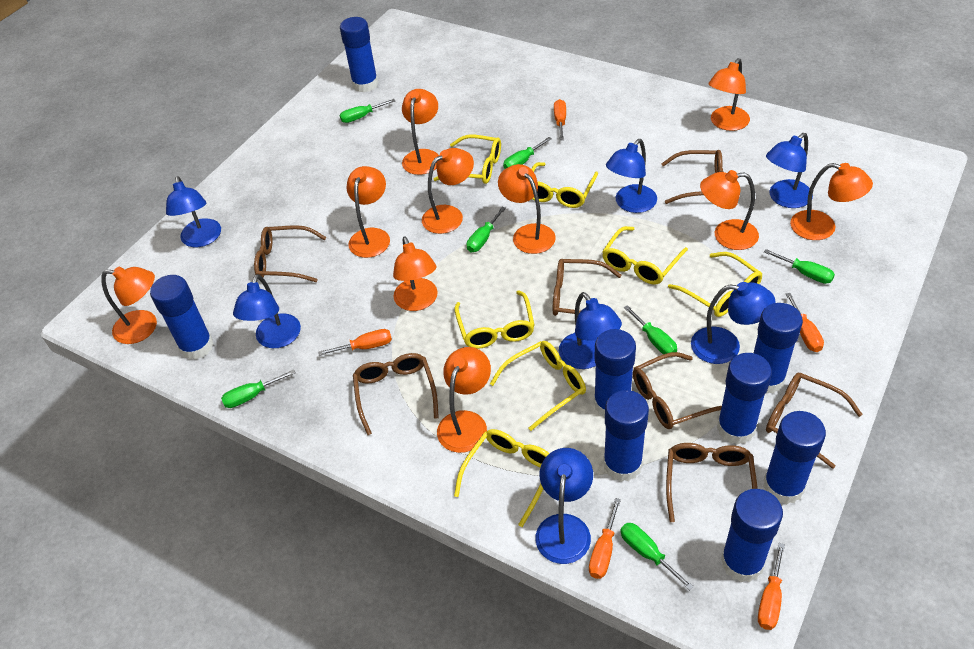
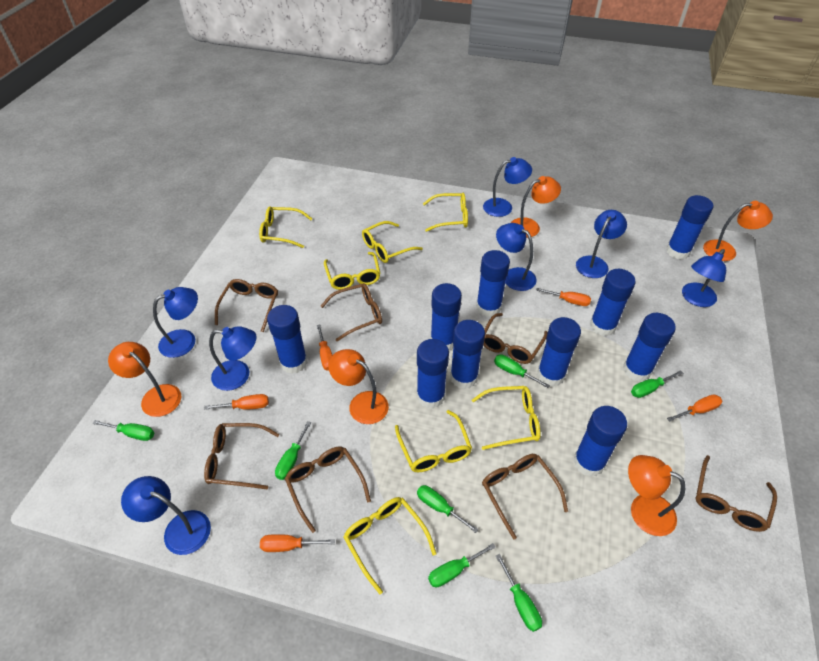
blue glue stick: [150,275,214,360] [340,17,378,93] [594,329,636,418] [603,390,649,482] [717,353,772,445] [721,489,783,582] [754,303,803,394] [763,411,826,504] = 8 -> [267,305,307,374] [417,339,449,408] [430,283,462,351] [450,320,485,389] [476,250,510,317] [537,317,581,387] [574,406,627,477] [590,269,636,336] [623,313,676,382] [666,195,714,260] = 10
orange lamp: [101,267,157,344] [346,166,390,258] [393,236,438,311] [402,89,439,175] [422,148,474,234] [437,347,491,453] [498,164,555,254] [700,170,759,250] [709,58,750,131] [790,163,873,240] = 10 -> [108,342,181,417] [328,349,389,424] [511,176,561,238] [628,455,685,536] [703,201,773,261] = 5

